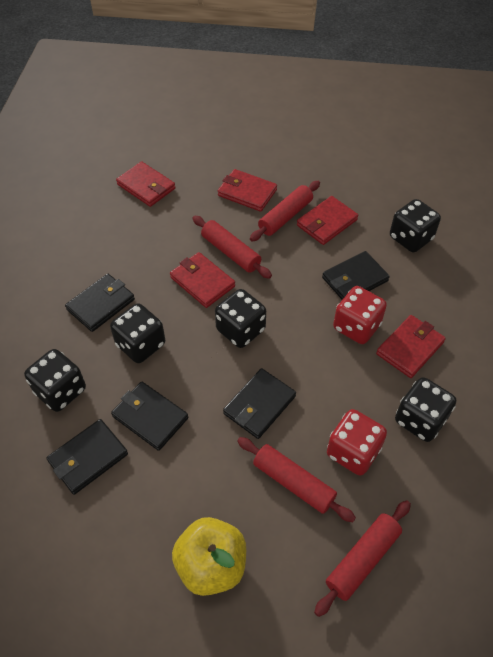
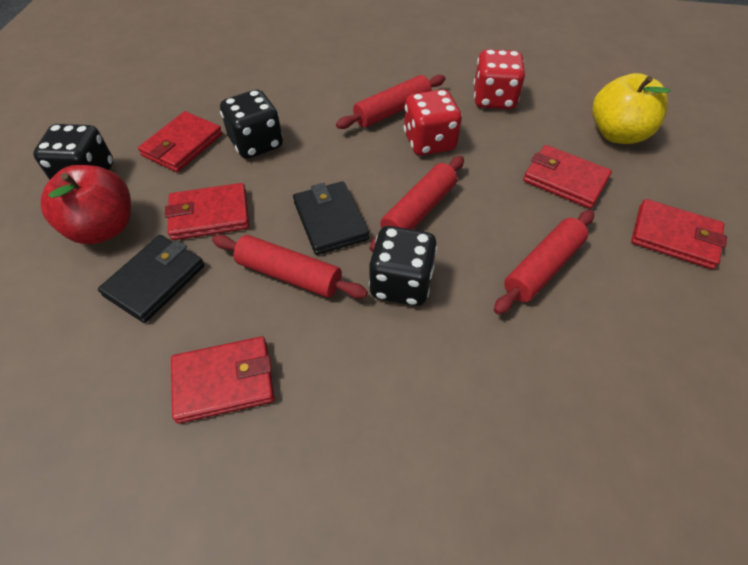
black dice: [24,349,86,412] [110,303,165,363] [215,289,266,348] [390,199,441,252] [395,377,456,442] = 5 -> [33,124,113,180] [220,90,283,159] [369,226,437,306] = 3
black wallet: [46,419,128,495] [65,274,135,332] [111,382,189,451] [223,368,296,439] [322,251,390,300] = 5 -> [98,235,205,323] [293,181,369,255] = 2
red apple: none = 0 -> [40,165,131,244] = 1

